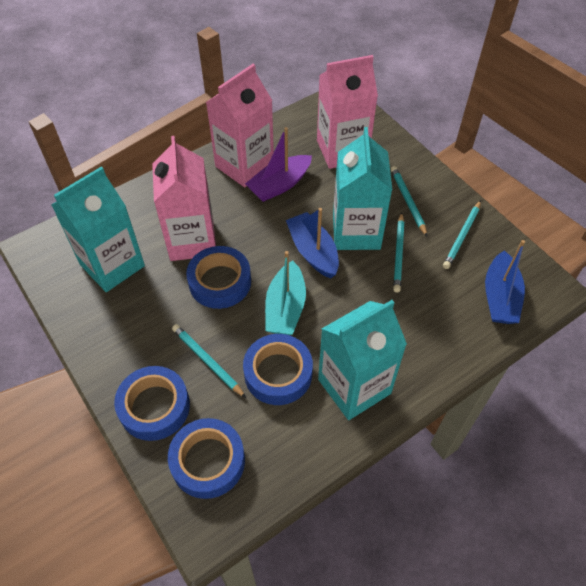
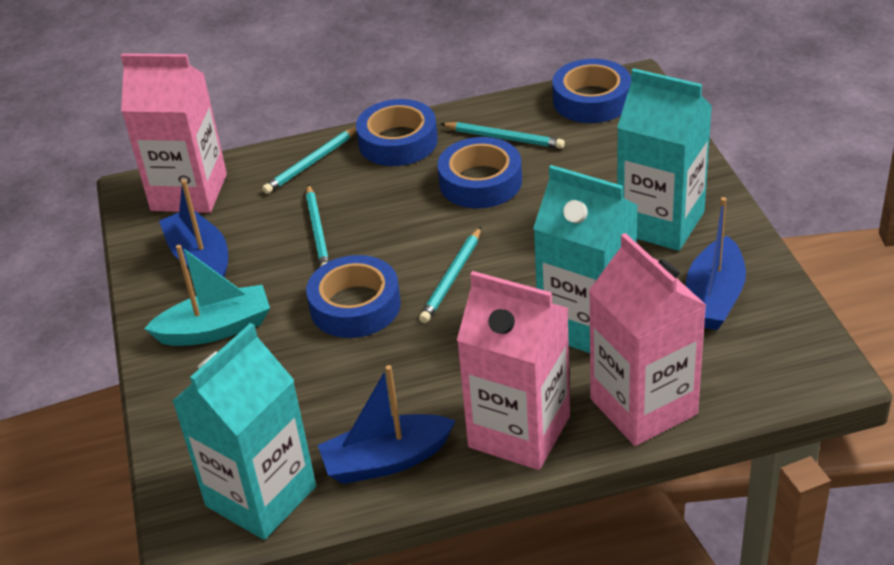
blue boat: [286,208,339,278] [485,240,525,324] = 2 -> [159,179,228,278] [318,365,456,484] [686,197,746,330] = 3
purple boat: [245,127,312,202] = 1 -> none = 0

